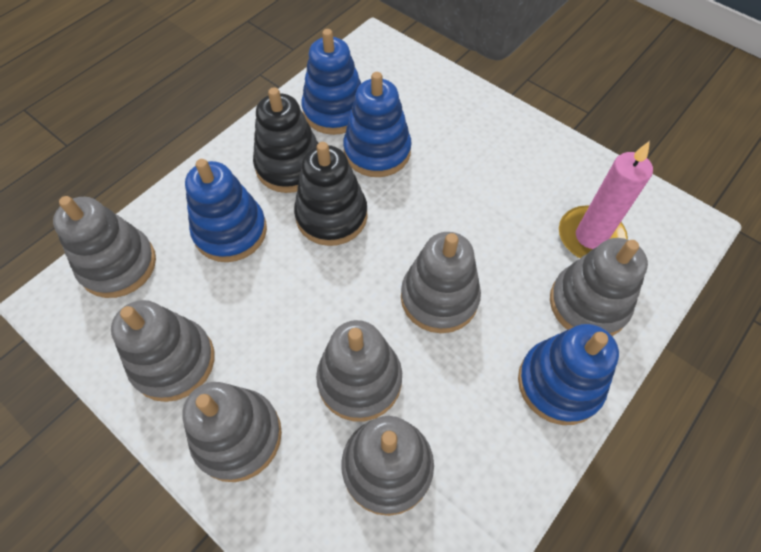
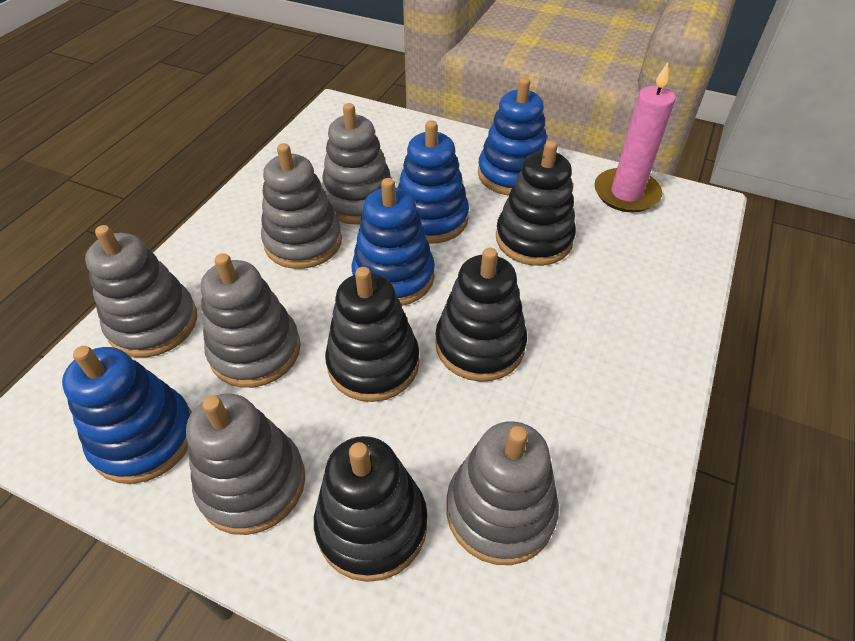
black stacking toy: [253,87,318,193] [294,142,368,246] = 2 -> [314,436,428,582] [325,267,419,402] [435,247,527,382] [496,140,576,266] = 4
grey stacking toy: [53,196,156,298] [111,300,215,402] [182,382,282,482] [316,320,402,421] [341,416,434,516] [401,232,481,333] [550,238,648,336] = 7 -> [85,225,197,358] [186,394,305,535] [201,253,301,388] [261,143,342,269] [321,103,391,225] [446,421,559,565] = 6

